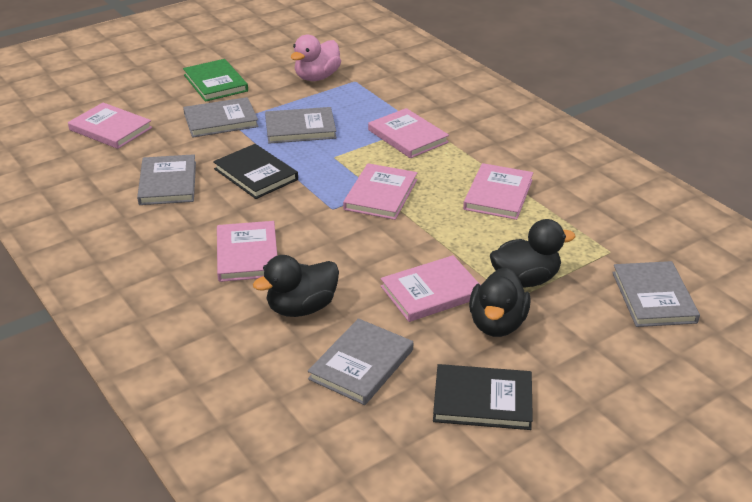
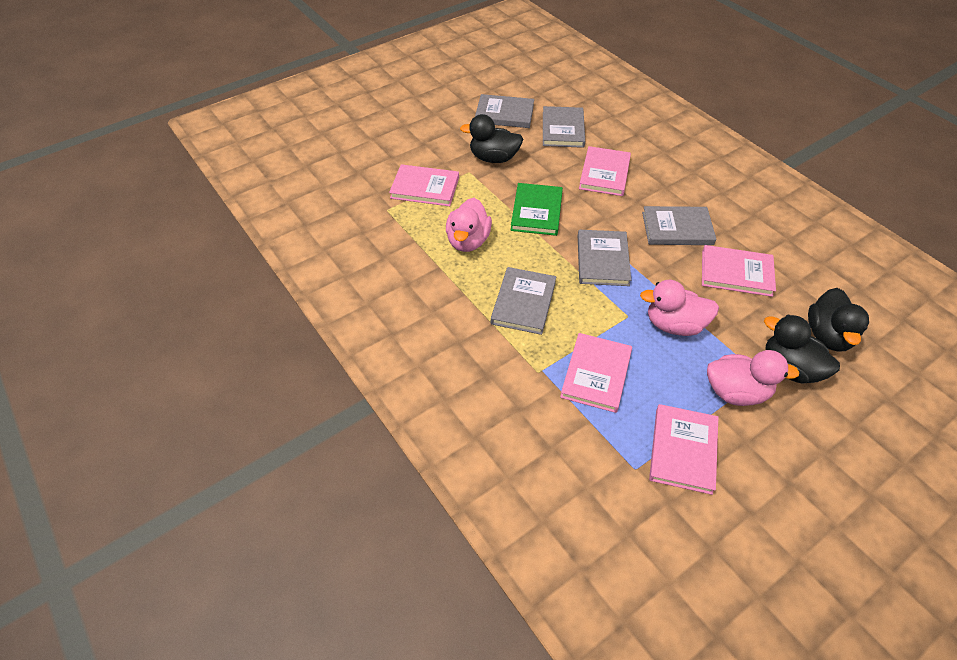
black book: [213,144,298,199] [433,364,533,430] = 2 -> none = 0
pink book: [68,103,152,149] [217,221,277,282] [343,163,417,220] [368,108,449,158] [381,255,481,322] [463,163,533,220] = 6 -> [389,164,459,206] [560,333,632,413] [579,146,631,196] [649,404,718,495] [702,245,776,297] = 5
pink duck: [291,35,341,81] = 1 -> [446,198,492,252] [640,280,719,336] [707,350,800,406] = 3

